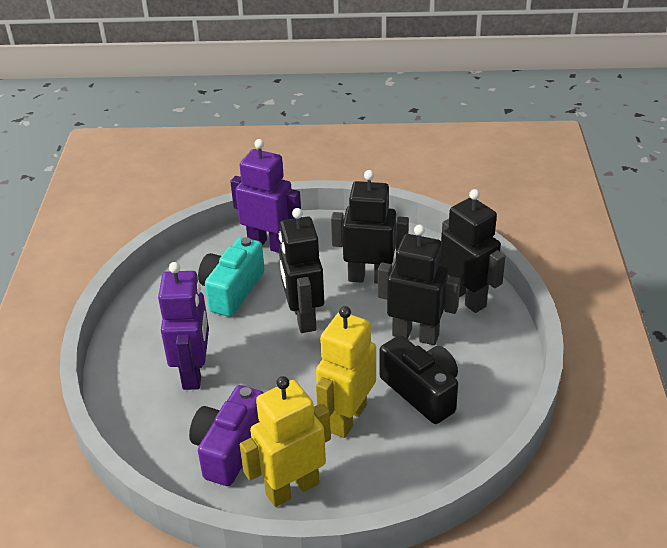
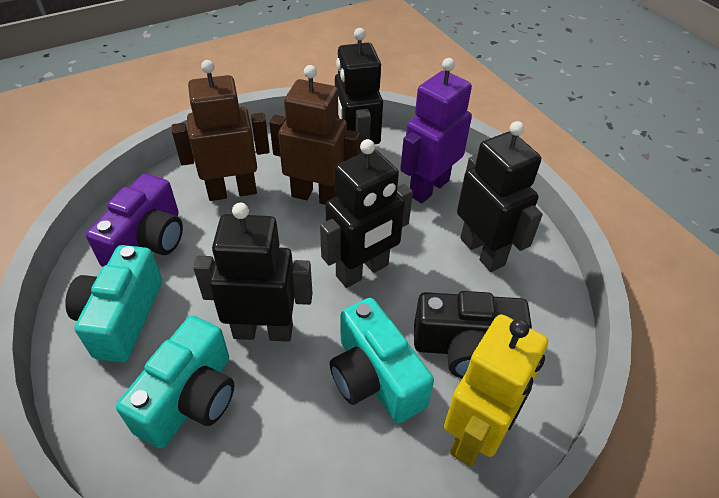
brown robot: none = 0 -> [172,60,270,201] [269,65,360,205] = 2
purple robot: [158,262,209,390] [230,139,301,253] = 2 -> [400,58,472,203] = 1
turquoise camera: [198,237,265,317] = 1 -> [65,245,162,363] [116,316,235,448] [330,298,434,423] = 3
yellow robot: [240,376,331,507] [316,306,376,438] = 2 -> [444,314,548,467] = 1

